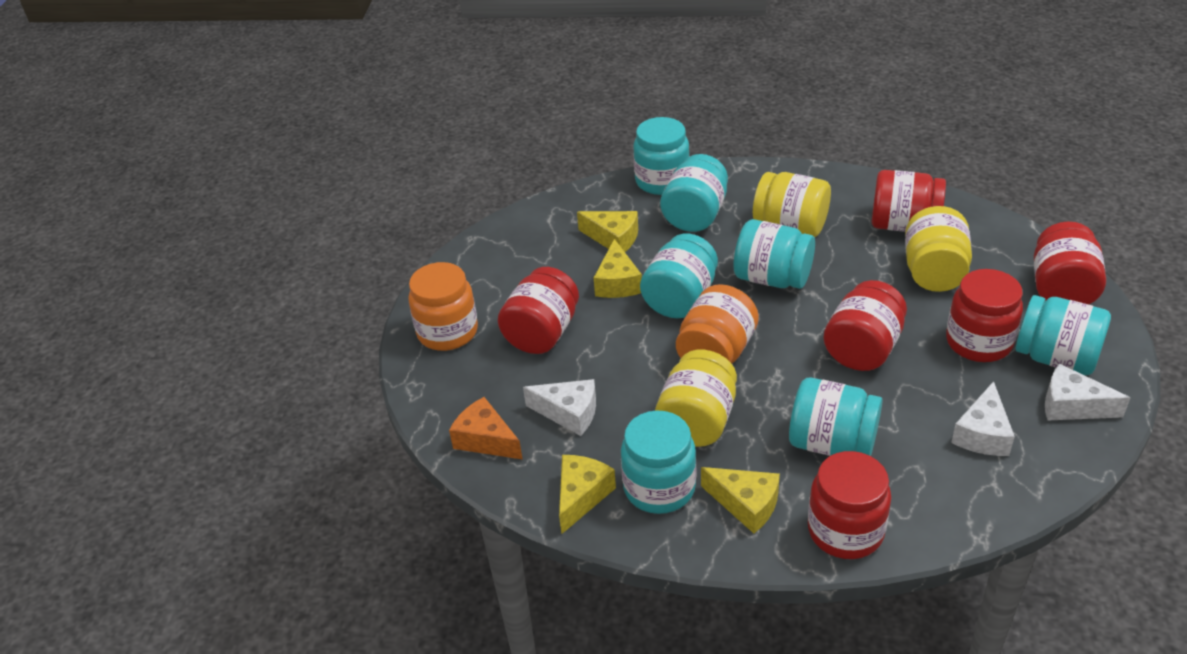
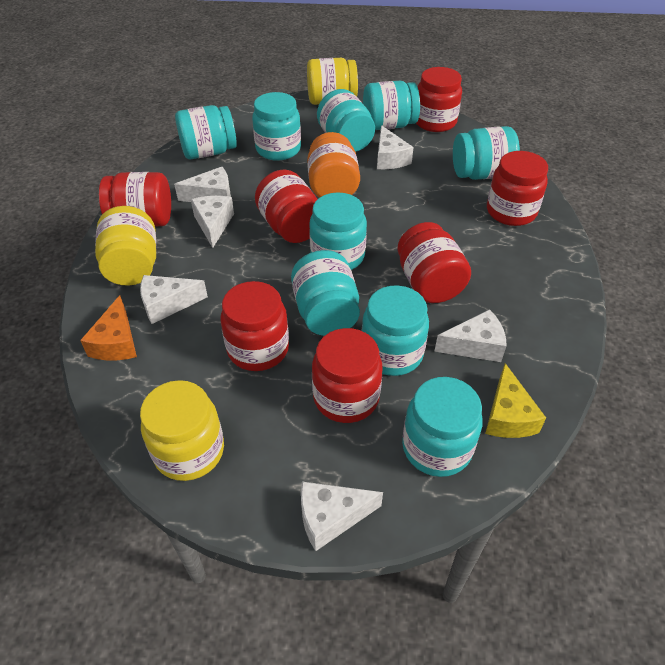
orange jar: [409,262,478,351] [676,284,759,364] = 2 -> [307,132,360,198] = 1
red jar: [498,267,579,354] [808,451,891,559] [823,280,907,371] [872,170,946,232] [946,269,1023,362] [1034,222,1106,305] = 6 -> [99,172,171,226] [221,281,289,371] [255,169,317,243] [312,328,383,423] [397,222,471,303] [416,67,462,132] [487,151,548,226] = 7
turquoise jar: [621,410,696,514] [634,117,690,195] [640,233,718,318] [660,154,728,232] [733,219,815,289] [789,378,883,456] [1015,295,1111,375] = 7 -> [175,105,237,159] [252,92,301,161] [291,250,360,336] [309,193,367,270] [317,89,375,152] [362,285,429,376] [363,81,420,130] [402,377,482,477] [453,126,520,180] = 9
white cheese: [523,379,596,436] [951,381,1015,456] [1045,364,1130,420] = 3 -> [140,275,208,324] [174,167,231,202] [191,196,234,248] [301,482,383,551] [377,125,413,169] [434,309,507,362] = 6
yellow cheese: [559,455,616,534] [577,211,638,252] [594,239,642,298] [701,467,780,533] = 4 -> [485,363,546,438] = 1

